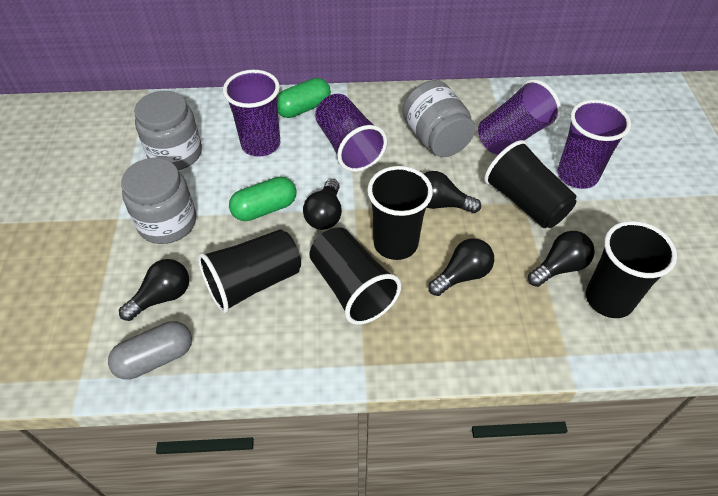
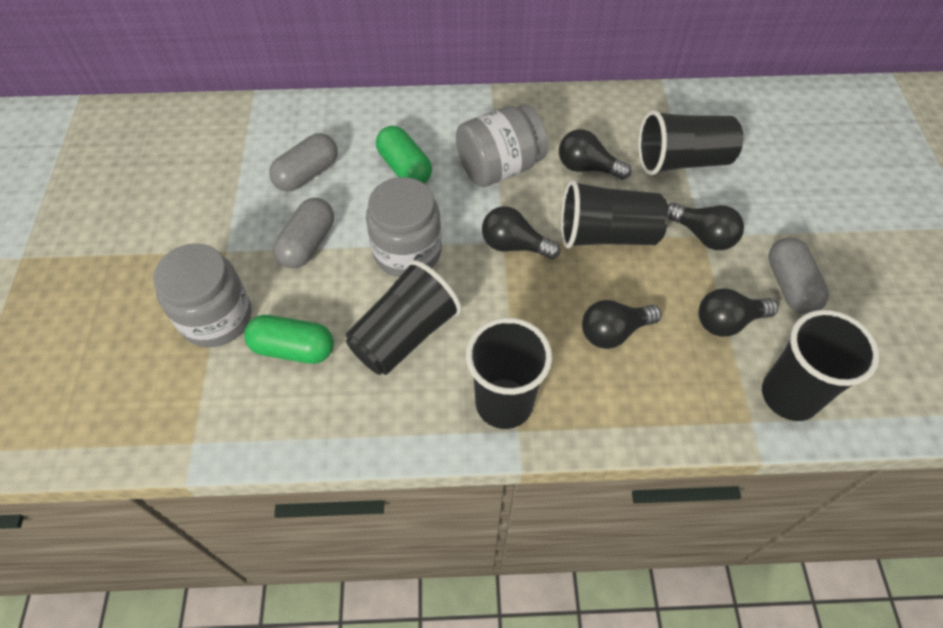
grey capsule: [108,321,192,380] = 1 -> [269,133,338,192] [274,198,334,268] [768,237,829,315] = 3
purple cup: [223,70,280,157] [315,94,387,172] [478,79,561,155] [557,99,631,189] = 4 -> none = 0

